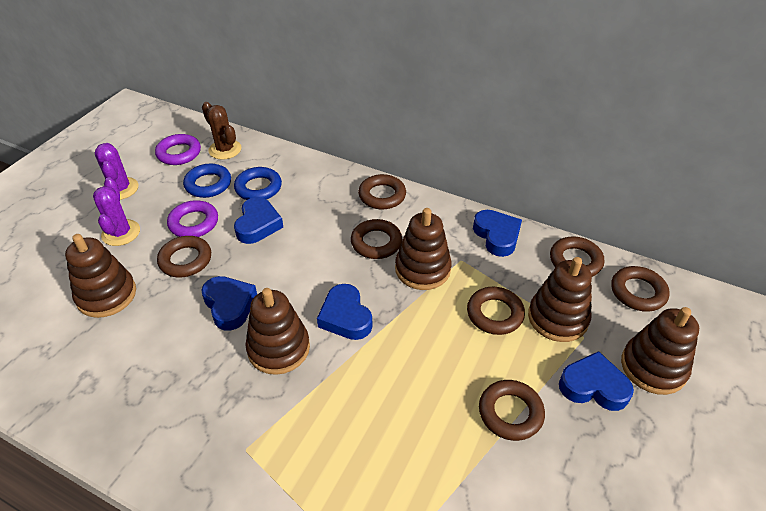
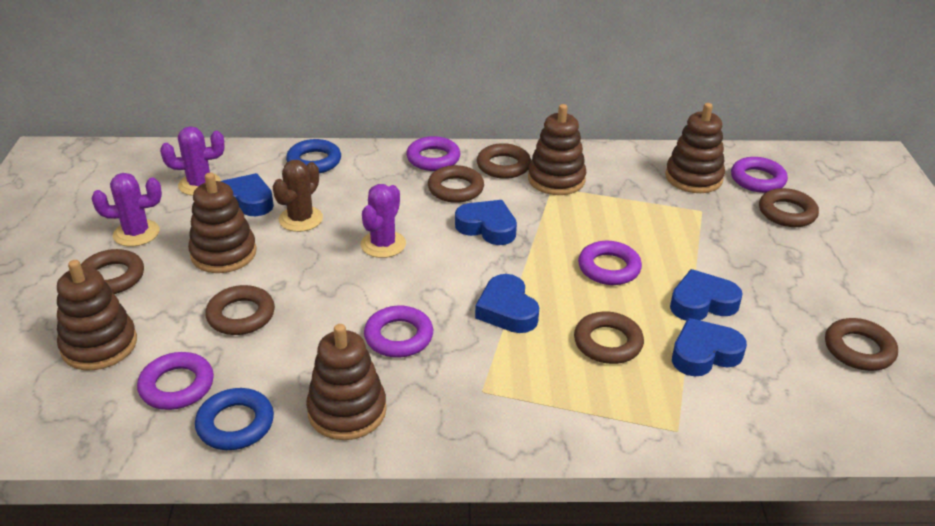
purple cactus: [93,177,140,246] [94,143,139,200] = 2 -> [91,173,162,247] [160,126,225,196] [360,184,406,258] = 3
purple ring: [155,134,201,165] [167,200,218,237] = 2 -> [137,352,214,410] [364,306,433,357] [406,136,460,171] [578,241,642,285] [731,157,788,193] = 5

